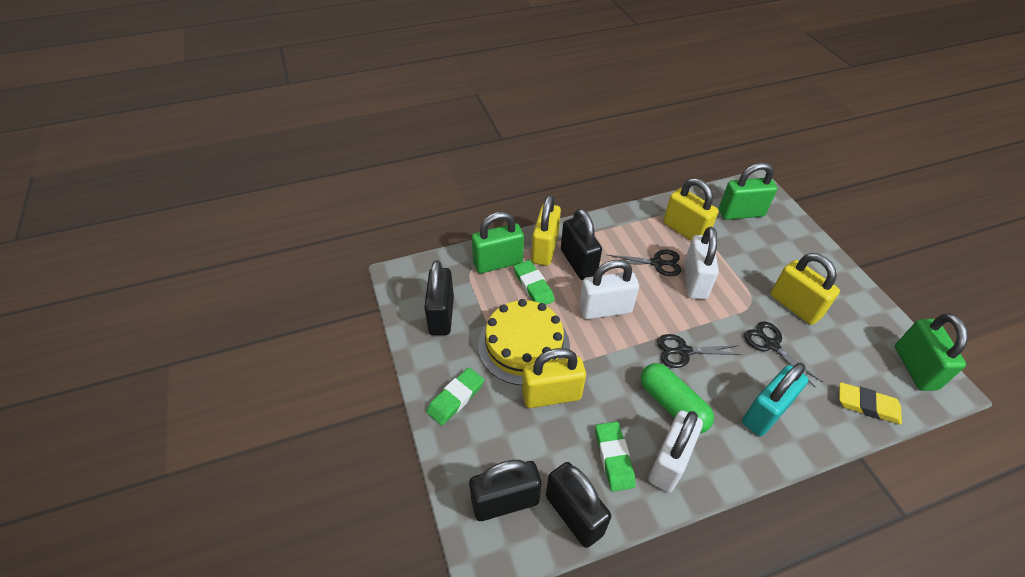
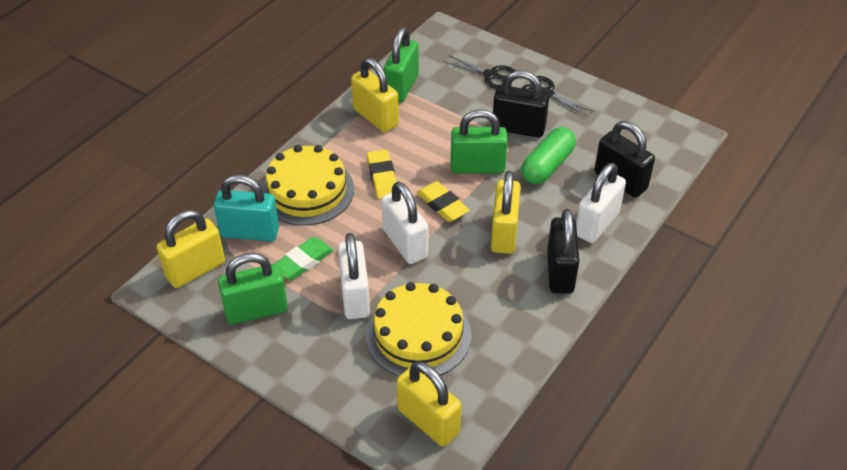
black padlock: [424,260,454,335] [469,460,541,521] [546,462,611,548] [561,209,602,280] = 4 -> [493,70,549,138] [547,209,579,294] [594,121,655,198] = 3
black scissors: [608,250,681,276] [657,334,742,368] [744,321,822,387] = 3 -> [445,55,515,89] [522,76,594,116] = 2
green eraser: [426,367,484,426] [514,260,555,305] [595,422,635,492] = 3 -> [274,237,334,280] = 1
yellow cake: [478,299,570,385] = 1 -> [261,145,354,226] [366,282,471,376] = 2
yellow eraser: [839,382,902,425] = 1 -> [367,149,397,199] [417,181,470,222] = 2

